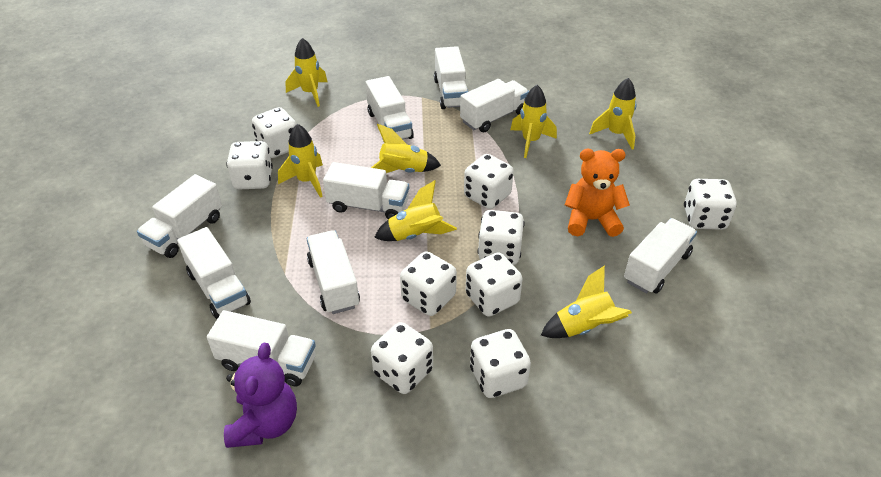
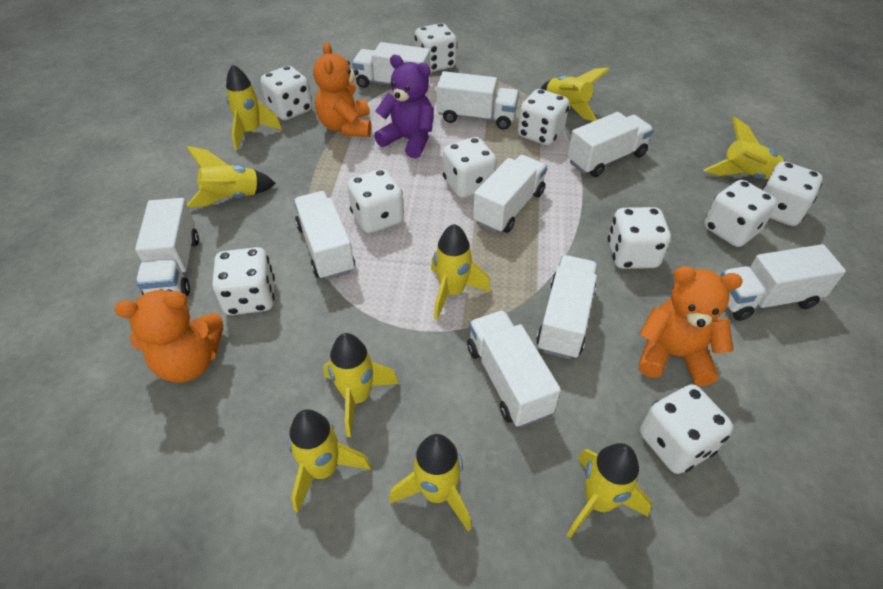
orange teddy bear: [565,149,630,237] = 1 -> [114,289,223,383] [313,42,371,137] [638,266,743,386] = 3
white dice: [226,141,273,189] [252,107,296,158] [371,322,433,394] [400,251,457,316] [464,154,514,209] [466,252,523,317] [470,329,531,398] [478,210,525,265] [684,179,737,230] = 9 -> [212,247,275,315] [260,66,312,120] [347,169,404,234] [415,23,457,72] [443,137,497,198] [518,89,569,146] [608,207,671,269] [640,384,733,474] [704,180,777,247] [762,161,823,226] = 10
yellow rocket: [278,124,323,198] [286,38,328,107] [371,124,441,173] [374,180,457,241] [510,85,557,158] [541,265,632,338] [589,78,636,150] = 7 -> [186,146,276,207] [226,64,282,150] [288,409,371,513] [323,333,399,437] [389,434,472,532] [431,224,491,320] [541,67,610,121] [567,443,652,538] [704,117,786,180] = 9

